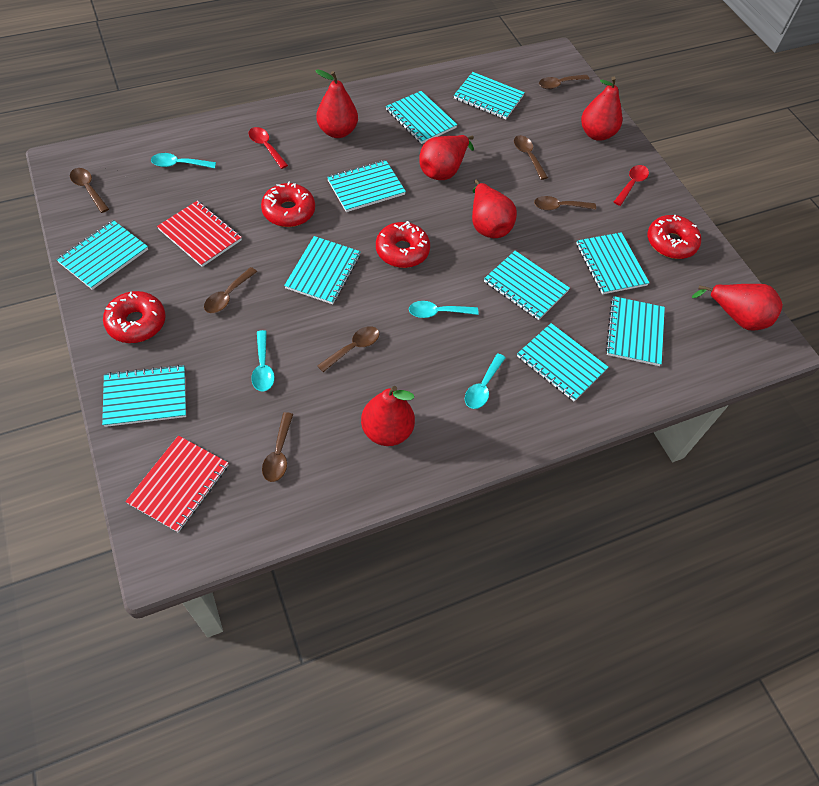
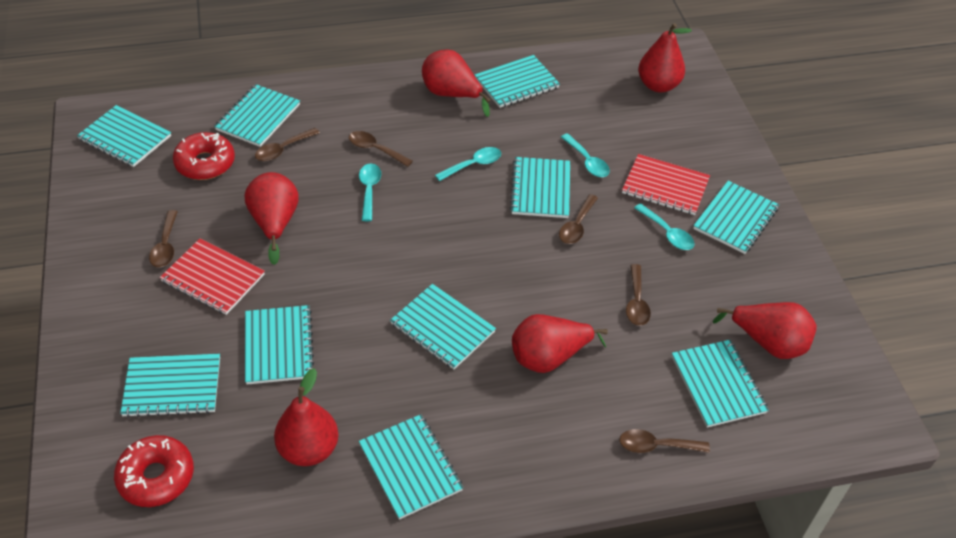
brown spoon: [70,168,109,213] [204,267,257,313] [262,412,293,482] [317,326,379,372] [514,135,548,180] [534,196,596,211] [539,75,590,89] = 7 -> [149,210,178,267] [255,128,320,161] [349,131,413,167] [559,194,598,244] [619,429,710,453] [626,264,651,326] = 6
red donut: [103,291,166,343] [261,181,315,227] [376,221,430,268] [647,214,701,259] = 4 -> [114,435,194,507] [173,132,235,180] = 2
red spoon: [249,127,288,169] [614,165,649,206] = 2 -> none = 0

